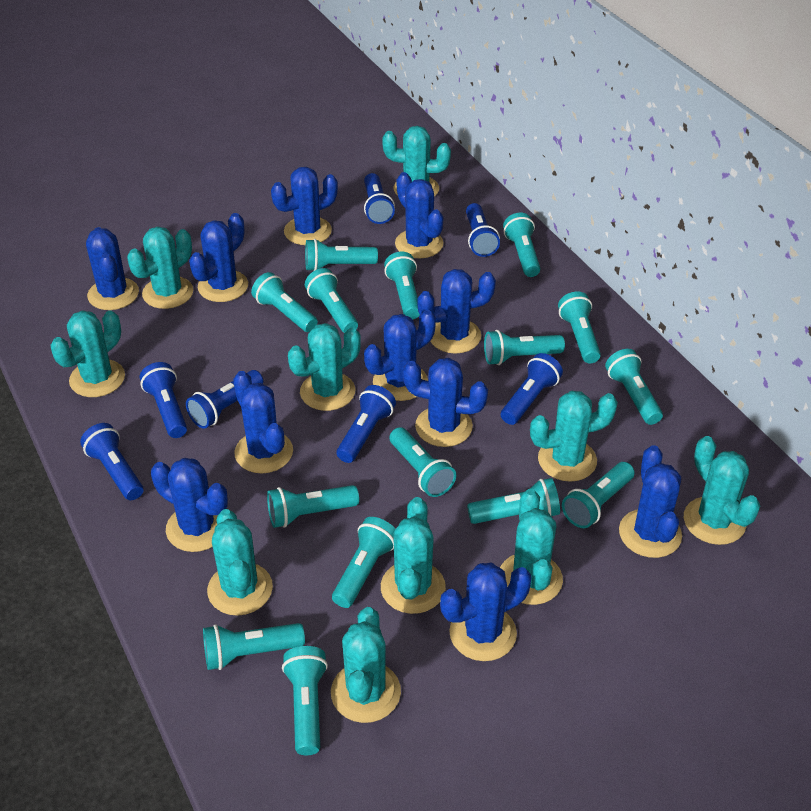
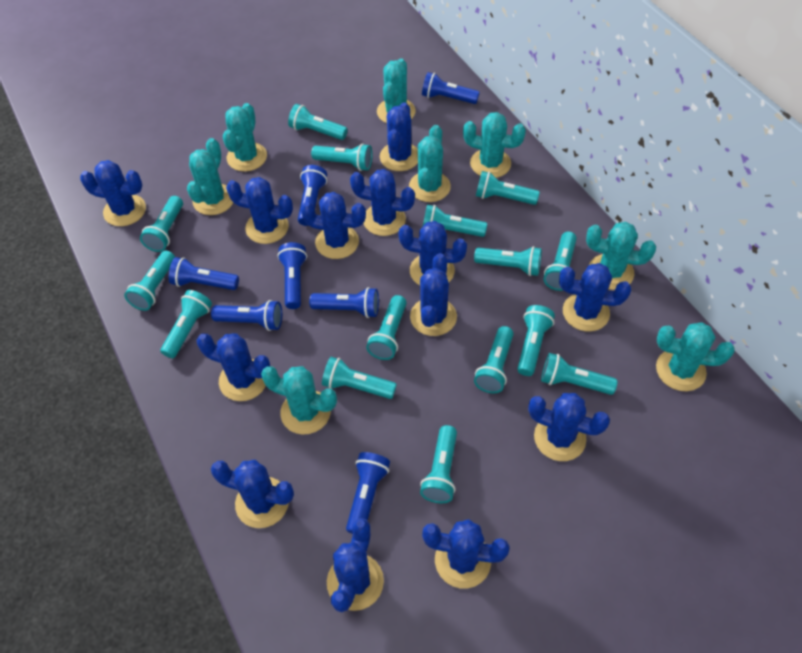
blue cactus: [86,227,139,310] [151,458,228,552] [189,213,248,302] [233,371,293,473] [271,167,338,245] [364,310,436,401] [395,172,444,258] [403,358,488,447] [417,269,496,354] [440,563,532,661] [619,445,682,558] = 11 -> [80,160,146,226] [196,333,270,401] [211,460,294,528] [226,177,293,244] [301,192,366,259] [327,518,384,612] [350,169,415,236] [380,102,418,171] [398,221,467,285] [410,253,457,336] [422,519,510,589] [528,393,610,461] [559,263,631,332] = 13
turquoise cactus: [50,310,125,397] [127,227,193,309] [207,509,273,616] [288,323,361,411] [331,607,401,723] [381,497,446,614] [382,126,451,197] [500,489,563,605] [530,391,618,482] [684,436,761,545] = 10 -> [187,138,233,215] [223,103,267,172] [261,366,337,435] [377,58,416,123] [409,125,451,202] [463,112,526,178] [586,222,656,290] [656,322,734,391] = 8

